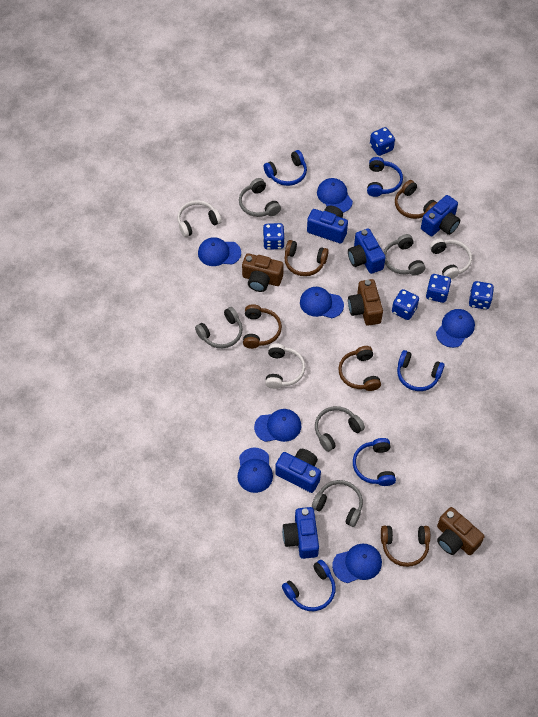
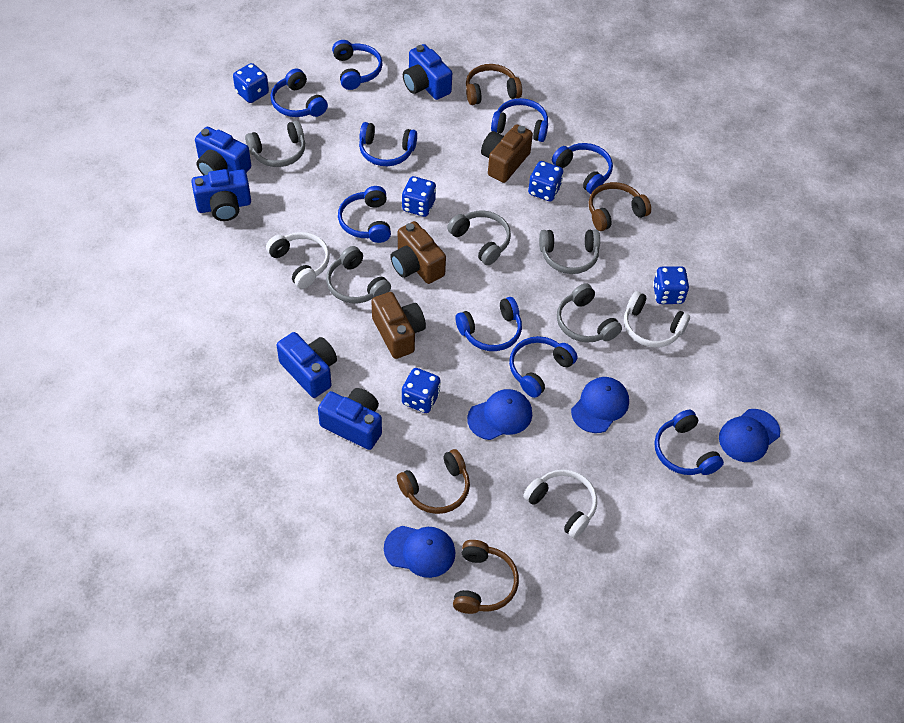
blue cap: [198,237,241,266] [237,447,273,493] [254,409,301,442] [300,287,344,318] [317,178,353,213] [332,544,382,583] [436,309,475,348] = 7 -> [384,526,456,578] [467,389,532,440] [571,377,629,433] [719,409,780,462] = 4
blue headphones: [264,150,307,186] [282,560,336,611] [353,438,396,486] [367,157,403,197] [397,350,445,391] = 5 -> [270,69,328,117] [332,40,383,90] [338,186,391,243] [359,122,417,166] [456,297,522,351] [491,98,548,142] [509,336,578,398] [552,143,613,194] [654,410,724,475] = 9
brown headphones: [243,304,282,349] [284,240,329,276] [338,346,381,391] [381,526,430,567] [395,180,437,219] = 5 -> [397,449,470,514] [453,540,519,614] [466,64,522,105] [589,182,651,231] = 4

